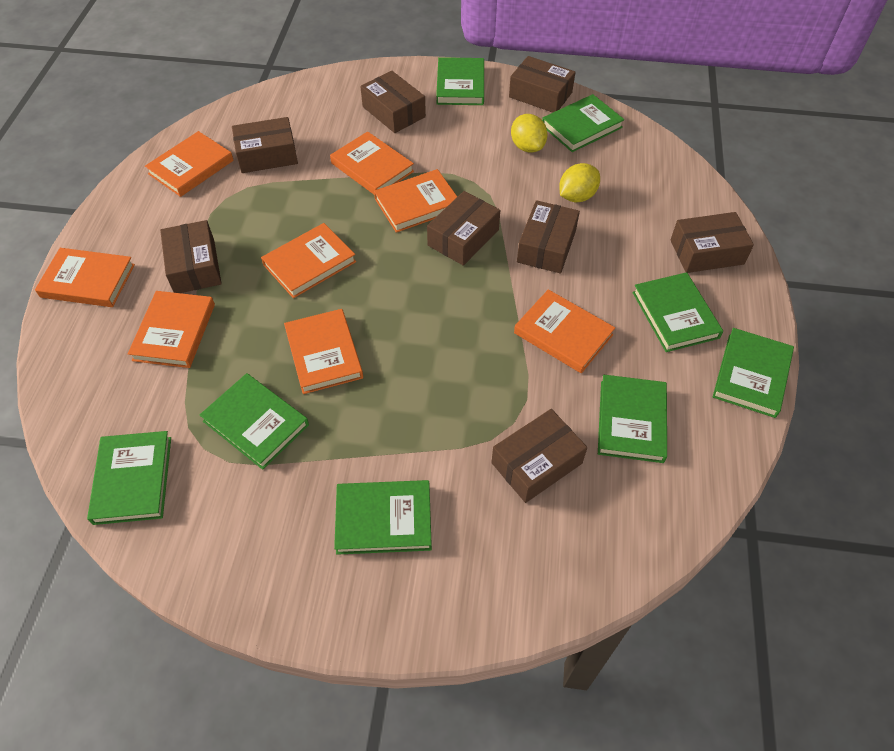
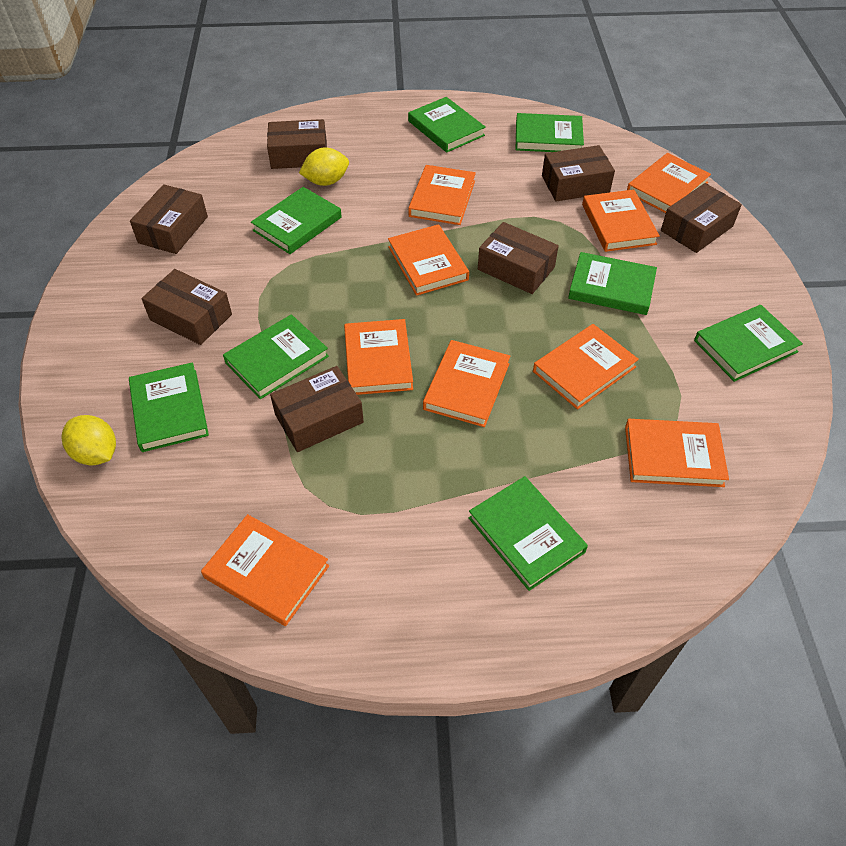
brown box: [160,220,222,293] [232,117,298,173] [360,71,426,133] [427,191,500,266] [491,409,587,503] [509,56,575,113] [517,200,580,274] [670,212,754,273] = 8 -> [130,184,208,254] [141,269,232,345] [267,119,327,169] [270,366,364,452] [478,222,559,294] [542,145,615,201] [661,183,742,253] = 7
orange book: [35,248,135,307] [128,291,215,368] [145,131,234,197] [261,223,356,298] [284,309,363,394] [330,131,414,194] [374,169,457,233] [514,289,615,373] = 8 -> [201,514,329,626] [344,319,413,395] [388,224,469,296] [408,165,476,225] [423,340,510,427] [533,324,639,410] [582,190,660,252] [625,419,729,487] [627,153,711,213] = 9

